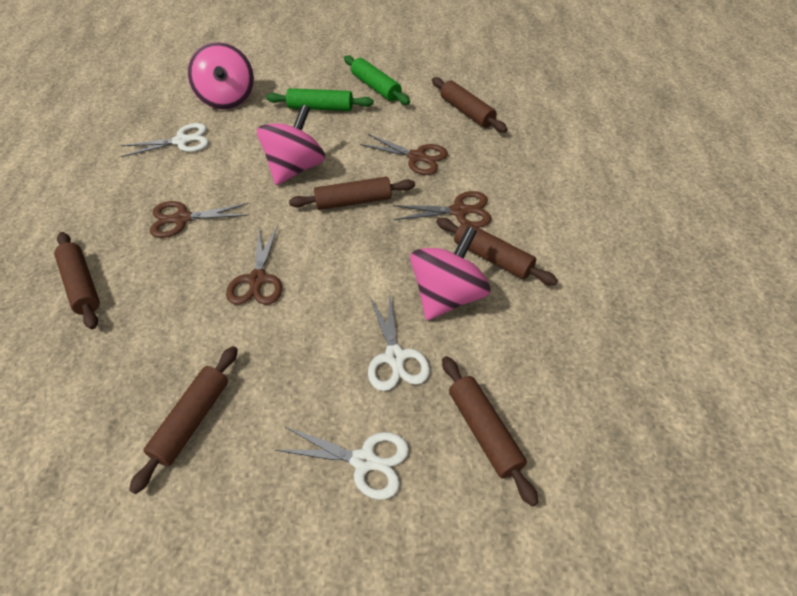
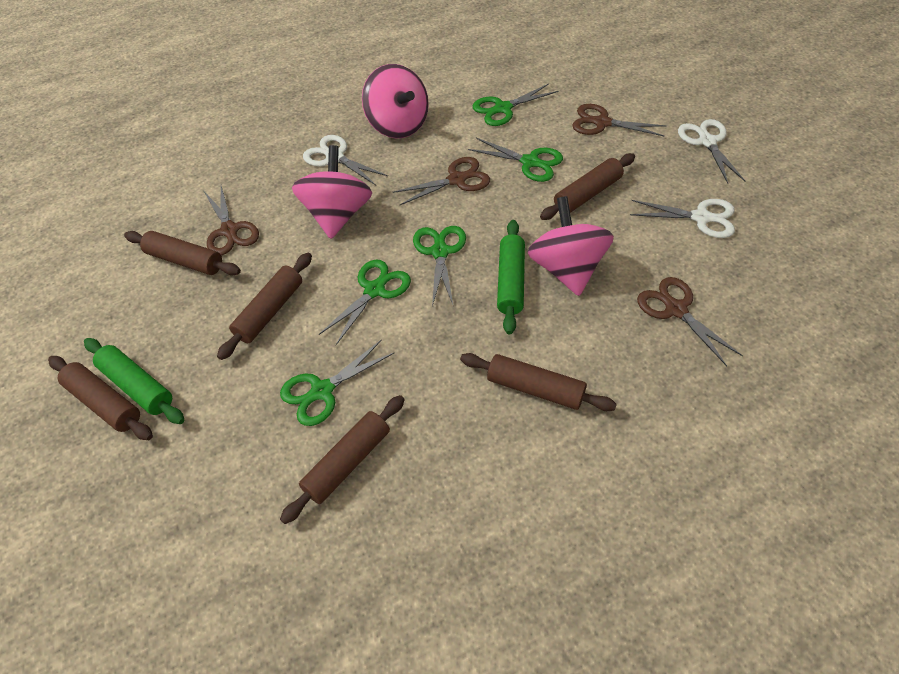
green scissors: none = 0 -> [280,339,394,426] [319,260,411,345] [413,226,466,307] [468,138,563,182] [473,84,558,126] = 5

